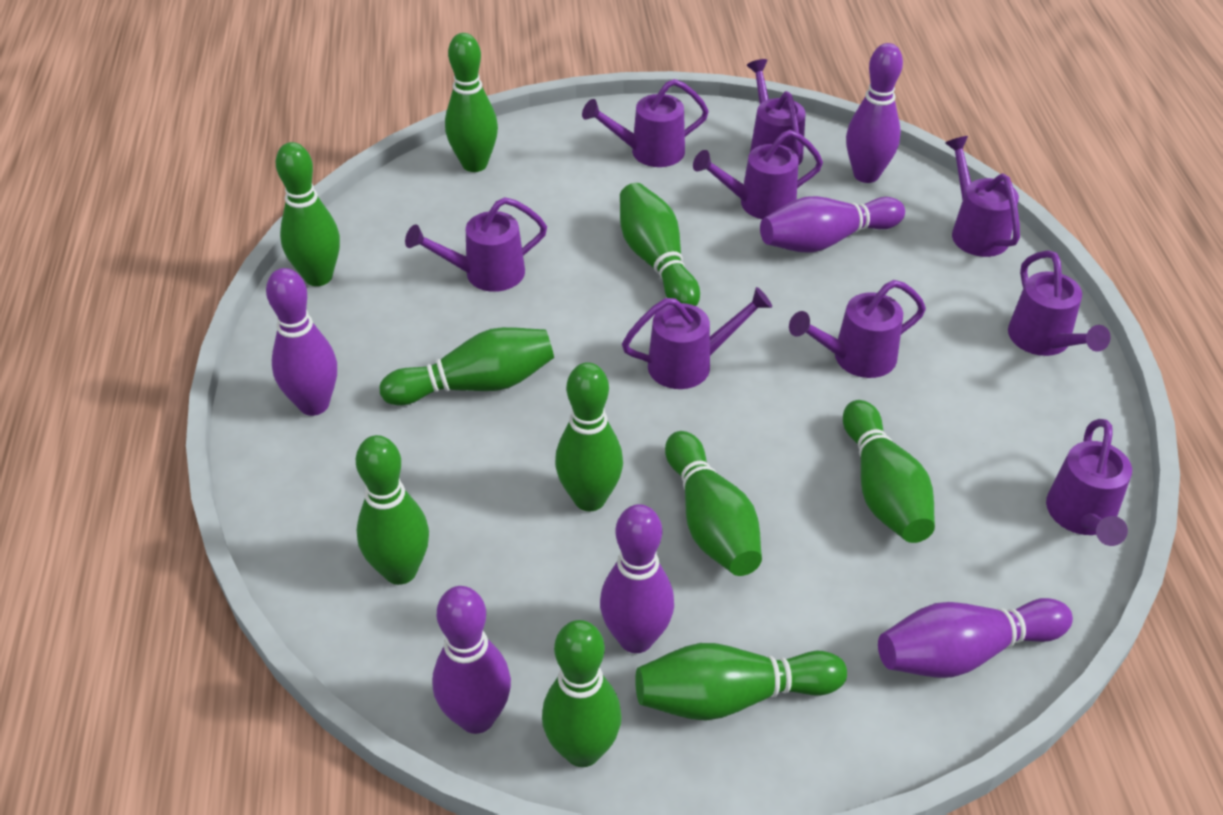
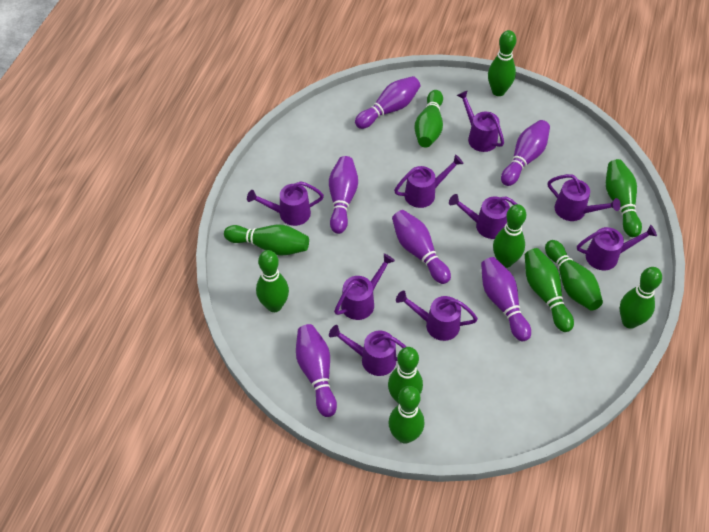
green bowling pin: [276,142,340,286] [356,435,429,585] [380,327,554,405] [445,33,498,172] [542,620,622,767] [555,362,623,511] [620,183,700,306] [635,643,847,721] [665,431,762,576] [843,400,935,543] = 10 -> [224,225,309,256] [256,250,289,312] [388,347,423,404] [388,386,424,444] [415,90,443,147] [488,30,516,96] [493,204,526,268] [525,248,574,332] [545,240,603,311] [606,159,642,237] [620,267,662,329] = 11

